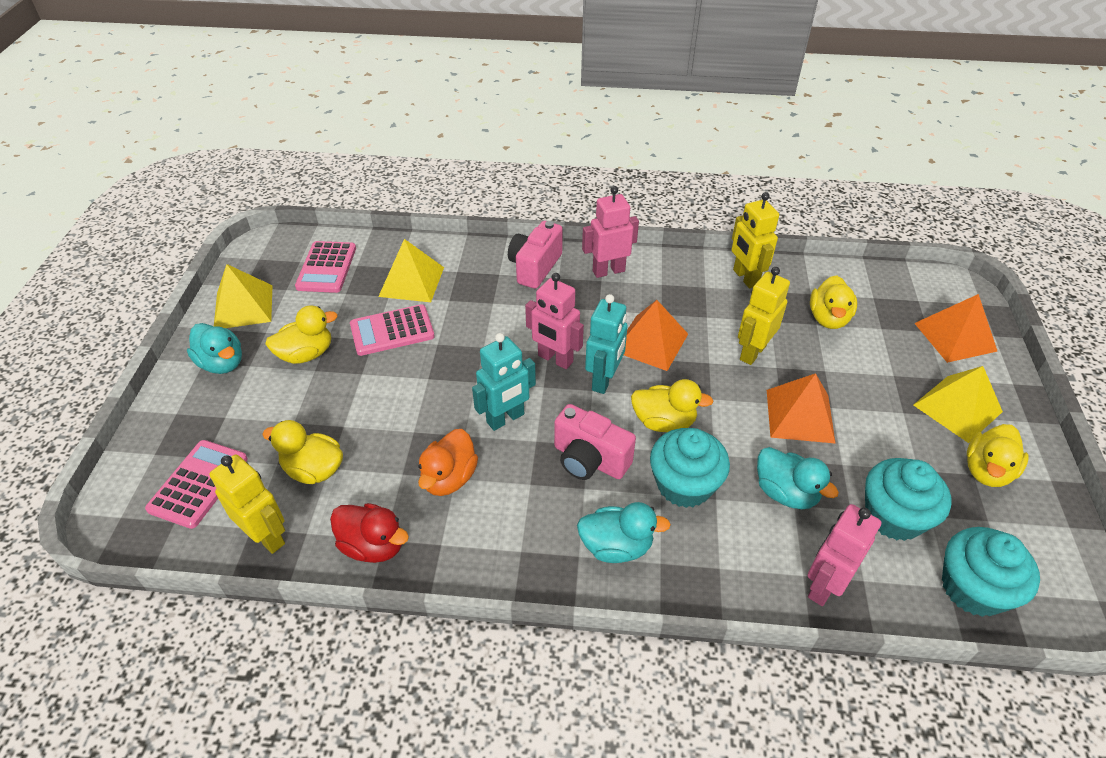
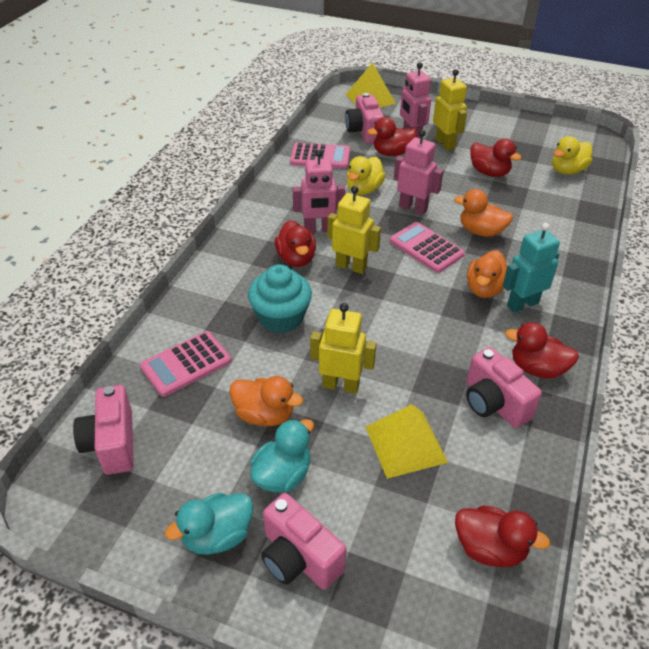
orange duck: [418,429,478,496] = 1 -> [229,376,303,426] [454,189,513,237] [467,250,507,298] = 3
orange pyramid: [624,300,688,371] [767,373,836,444] [914,294,998,363] = 3 -> none = 0
pink camera: [508,221,563,289] [554,404,636,480] = 2 -> [73,385,134,475] [261,493,346,590] [345,93,384,144] [466,347,542,428] = 4
red duck: [330,503,409,563] = 1 -> [275,220,316,267] [367,117,417,156] [455,505,550,567] [470,139,522,177] [505,322,579,379] = 5
turquoise cupcake: [650,428,730,508] [865,458,951,541] [942,527,1040,617] = 3 -> [248,264,312,333] = 1
turquoise duck: [187,323,242,374] [577,502,671,563] [757,447,839,509] = 3 -> [165,493,253,555] [250,419,314,492] = 2
turquoise robot: [472,333,536,431] [585,294,628,394] = 2 -> [503,223,560,313] = 1
yellow duck: [262,420,343,484] [265,305,338,364] [631,379,714,432] [810,275,857,329] [967,424,1029,487] = 5 -> [347,156,386,195] [552,136,592,175] = 2
yellow pyramid: [214,264,273,328] [378,239,444,302] [913,366,1003,443] = 3 -> [345,62,396,108] [366,404,448,479] = 2

